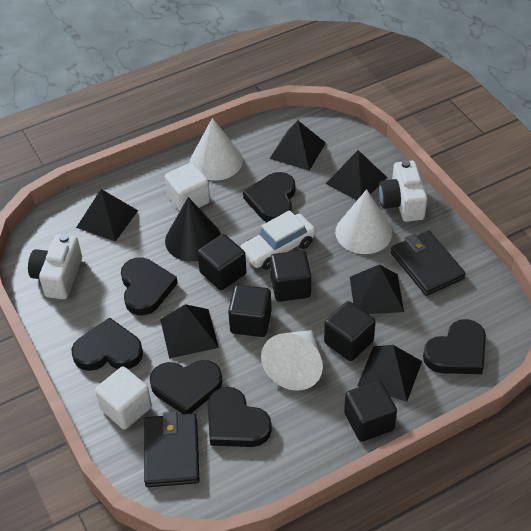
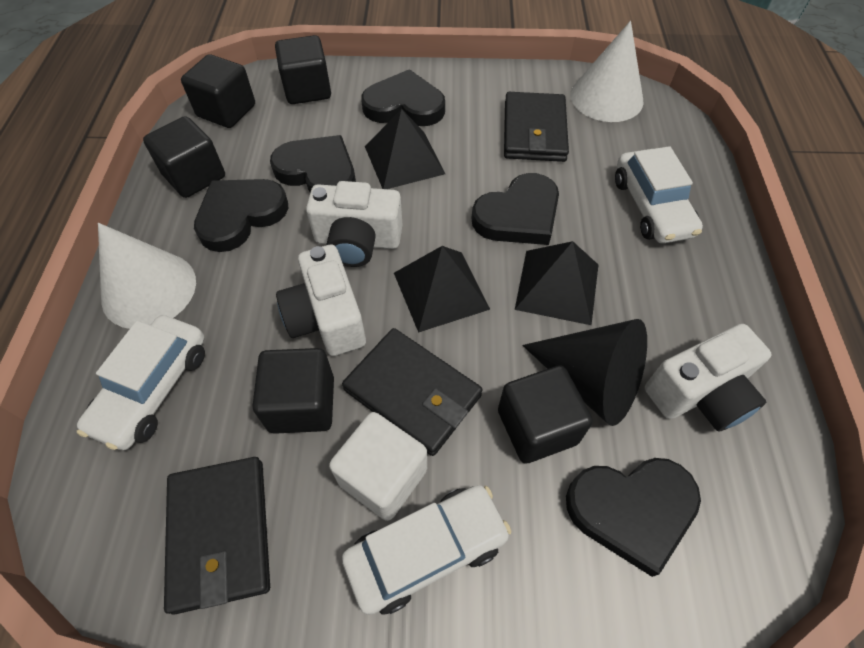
black heart: [71,318,143,371] [121,258,178,315] [150,360,222,414] [208,387,272,447] [243,172,295,222] [423,319,486,374] = 6 -> [194,179,288,252] [270,135,356,193] [361,69,445,126] [472,173,559,245] [566,458,701,577] = 5
black pyramid: [76,189,138,242] [160,304,219,359] [270,120,326,171] [326,150,387,200] [350,265,404,314] [357,345,422,402] = 6 -> [365,109,445,189] [394,246,490,333] [515,241,598,325] = 3
black wallet: [144,412,200,487] [391,231,466,296] = 2 -> [164,457,270,615] [342,328,483,456] [504,92,569,162] = 3
white camera: [28,234,82,299] [378,160,427,222] = 2 -> [276,245,366,356] [306,181,403,267] [645,324,771,432] = 3
white car: [241,210,316,270] = 1 -> [77,315,205,450] [342,485,511,615] [615,146,703,243] = 3
white cone: [190,118,243,181] [261,330,323,391] [335,189,392,254] = 3 -> [98,223,196,329] [570,21,643,122] = 2
white cube: [95,367,152,429] [165,162,210,211] = 2 -> [329,412,427,521] = 1

